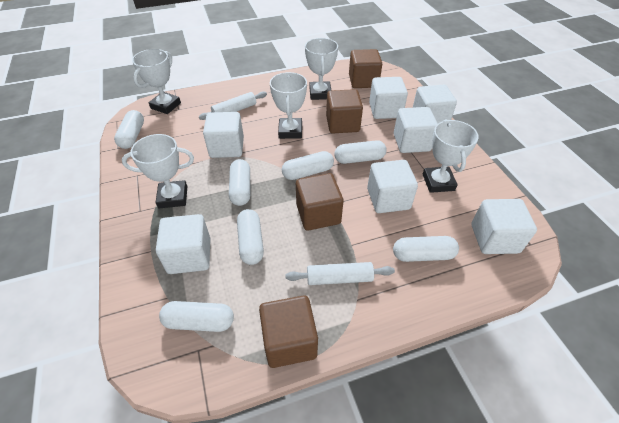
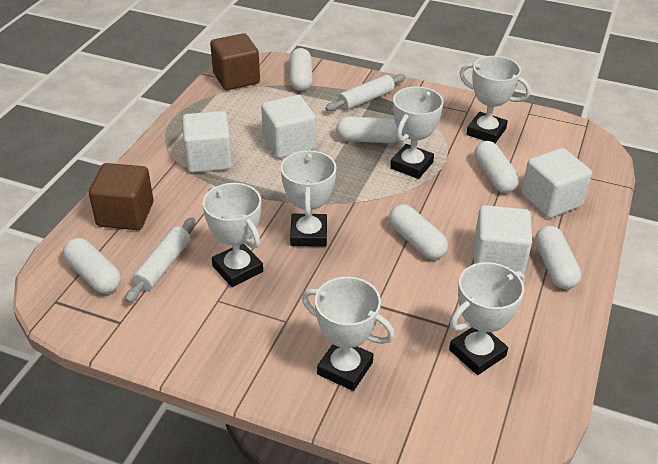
brown cube: [259,295,318,368] [296,173,343,231] [326,89,363,133] [349,49,382,88] = 4 -> [89,163,153,230] [210,33,260,90] = 2
white capsule: [114,110,144,149] [159,301,234,332] [229,159,250,206] [237,209,264,265] [282,151,334,180] [334,140,387,164] [393,236,459,262] = 7 -> [63,238,121,294] [290,48,313,91] [336,116,398,143] [389,204,448,259] [474,141,519,193] [535,226,581,289] = 6
white cube: [156,214,211,274] [203,112,244,158] [367,160,418,213] [369,77,408,119] [394,107,438,153] [413,85,457,123] [471,199,537,254] = 7 -> [182,111,232,173] [261,95,316,158] [474,205,532,274] [521,148,592,218] = 4
white trophy: [122,134,194,208] [132,49,181,114] [270,72,307,139] [305,38,338,100] [423,120,479,193] = 5 -> [203,183,263,287] [281,150,336,247] [302,277,395,391] [390,87,444,179] [449,262,525,375] [459,56,531,143] = 6

